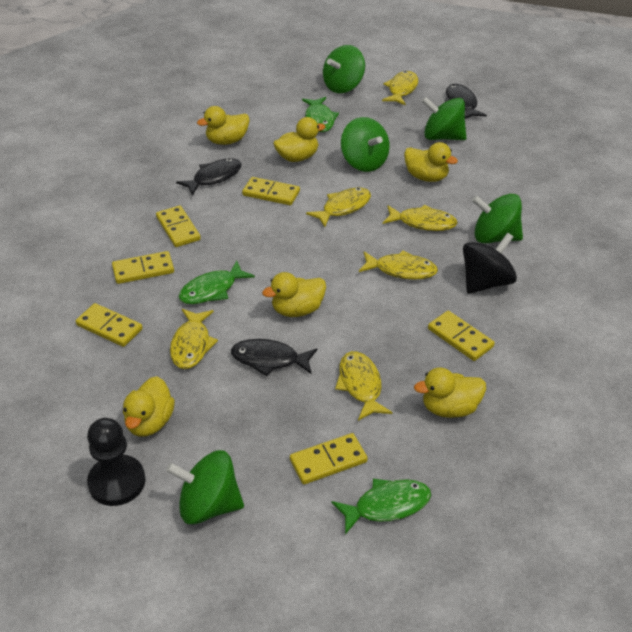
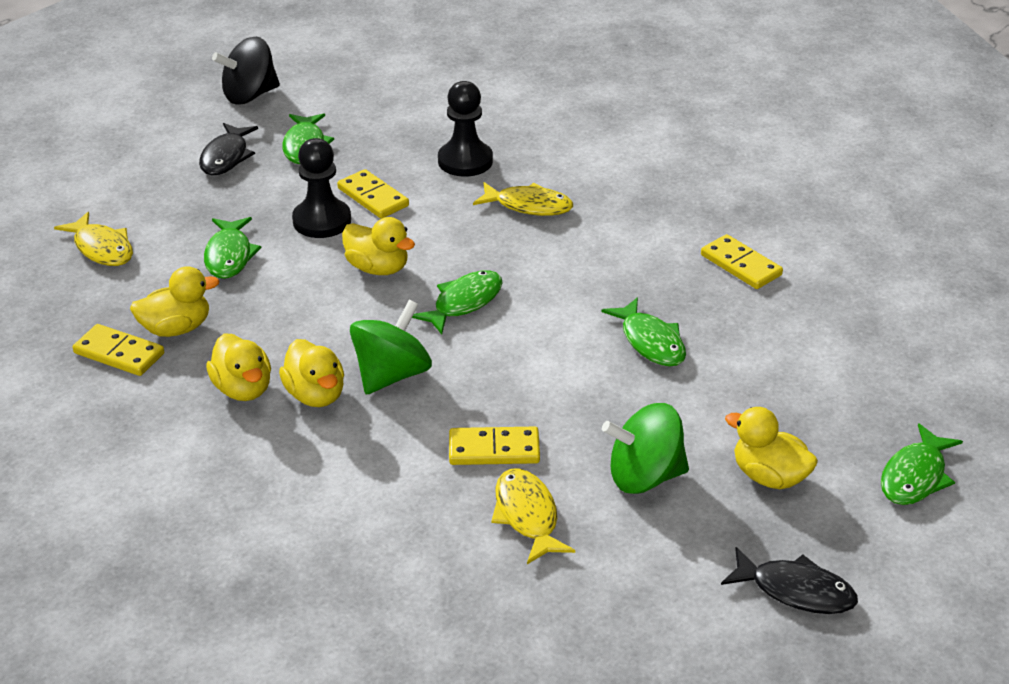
black fish: [176,158,241,196] [231,339,317,376] [445,84,487,119] = 3 -> [199,123,258,175] [721,547,858,614] = 2
black pawn: [87,418,145,506] = 1 -> [292,138,351,238] [438,81,493,177] = 2
green fish: [179,261,255,304] [302,97,339,132] [332,479,431,534] = 3 -> [204,217,261,279] [282,113,334,164] [412,270,503,335] [601,297,686,367] [881,423,963,505] = 5
green spinning top: [166,450,244,524] [323,45,365,93] [341,117,390,172] [422,97,466,140] [472,194,523,244] = 5 -> [350,300,432,395] [602,403,689,494] = 2
yellow domino: [76,303,143,347] [112,251,174,284] [156,206,201,247] [242,177,300,205] [290,433,368,484] [428,311,495,361] = 6 -> [73,324,164,376] [337,169,409,219] [449,427,540,465] [701,234,783,289] = 4
yellow duck: [123,376,175,437] [197,106,250,145] [262,272,326,317] [273,117,325,162] [404,142,458,182] [414,368,486,418] = 6 -> [130,266,220,337] [206,333,271,401] [279,339,344,407] [342,217,415,275] [725,407,818,489] = 5
yellow fish: [170,309,218,369] [306,187,371,227] [335,351,393,421] [359,250,438,280] [382,71,418,106] [383,205,458,231] = 6 -> [54,212,133,266] [473,182,573,216] [491,468,575,564] = 3

